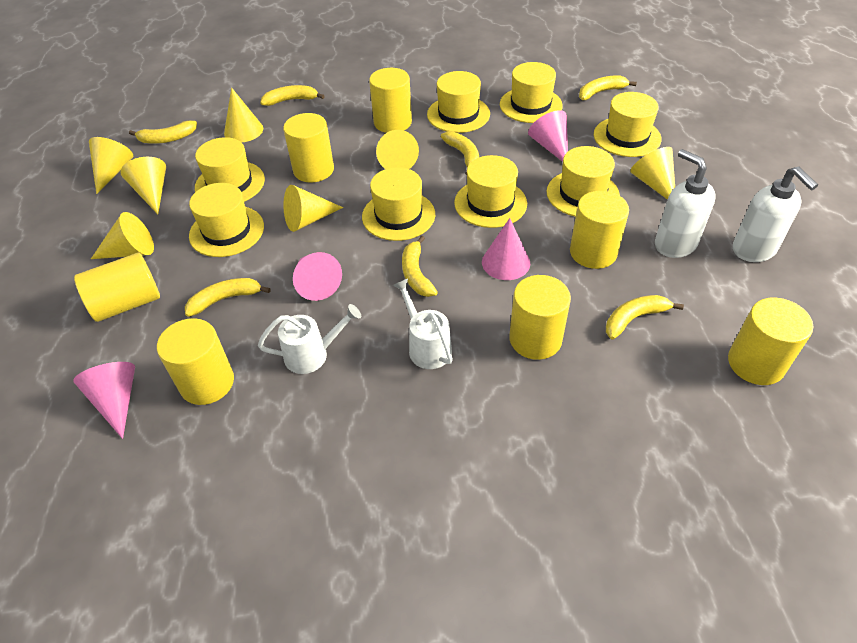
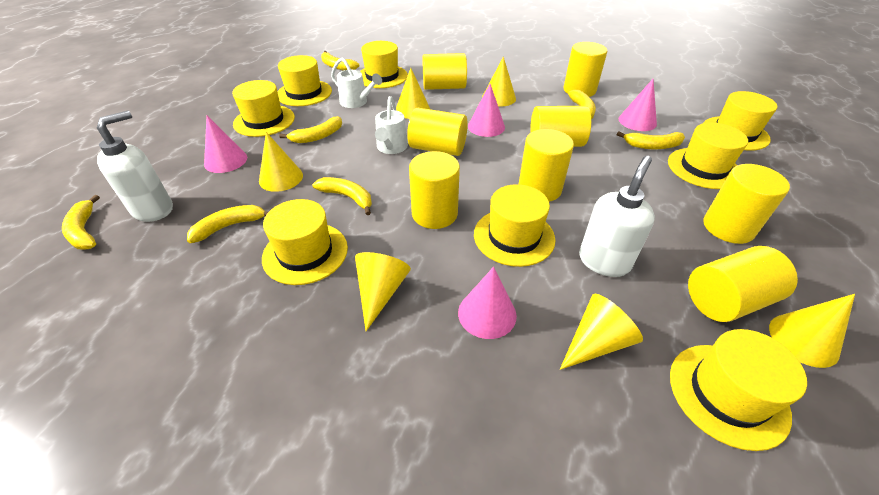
yellow cone: [89,137,133,194] [91,212,154,259] [120,157,166,214] [224,88,263,142] [283,185,343,232] [376,130,419,169] [630,147,675,200] = 7 -> [259,132,303,192] [355,252,411,331] [396,68,430,119] [482,57,516,107] [560,294,643,370] [769,294,855,368] = 6
yellow cylinder: [74,253,160,322] [157,318,234,405] [283,113,334,182] [369,68,412,133] [509,275,571,360] [570,191,629,269] [728,298,813,385] = 7 -> [407,108,468,156] [409,151,460,229] [422,53,467,90] [519,129,574,202] [530,106,591,147] [564,42,607,97] [688,246,798,322] [703,164,790,244] = 8

